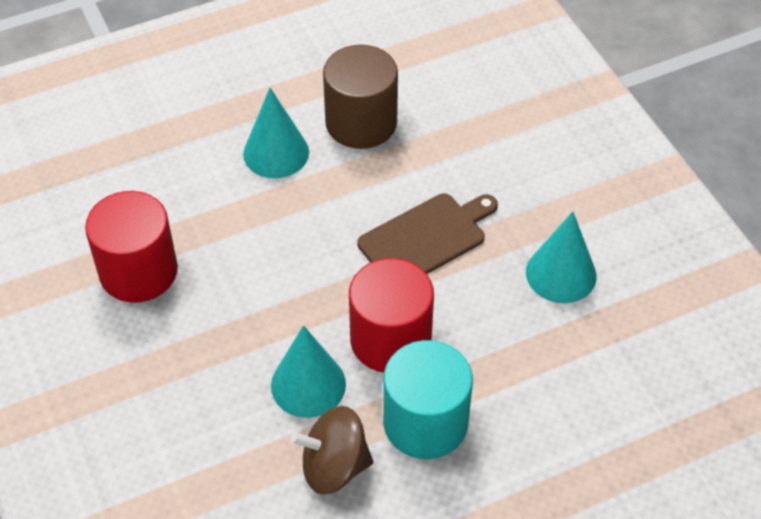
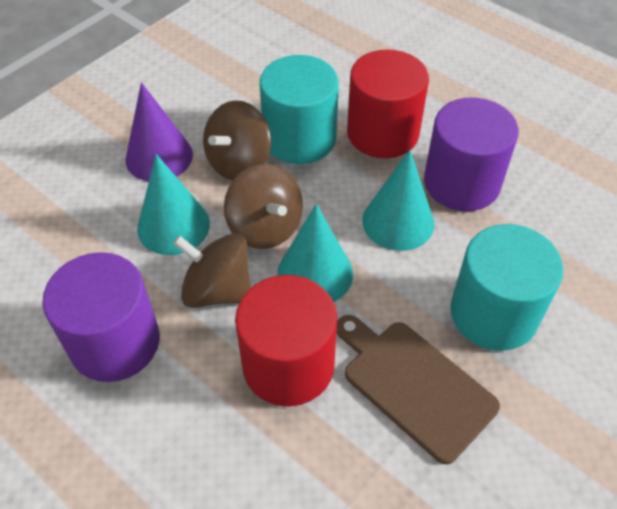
brown cylinder: [323,45,398,149] = 1 -> none = 0
brown spinning top: [291,406,373,495] = 1 -> [173,233,251,308] [203,100,271,180] [224,164,303,249] = 3
purple cone: none = 0 -> [125,82,193,182] = 1
purple cylinder: none = 0 -> [42,252,160,382] [424,97,519,211] = 2
turquoise cylinder: [383,340,473,459] = 1 -> [260,55,339,164] [450,224,564,351] = 2

